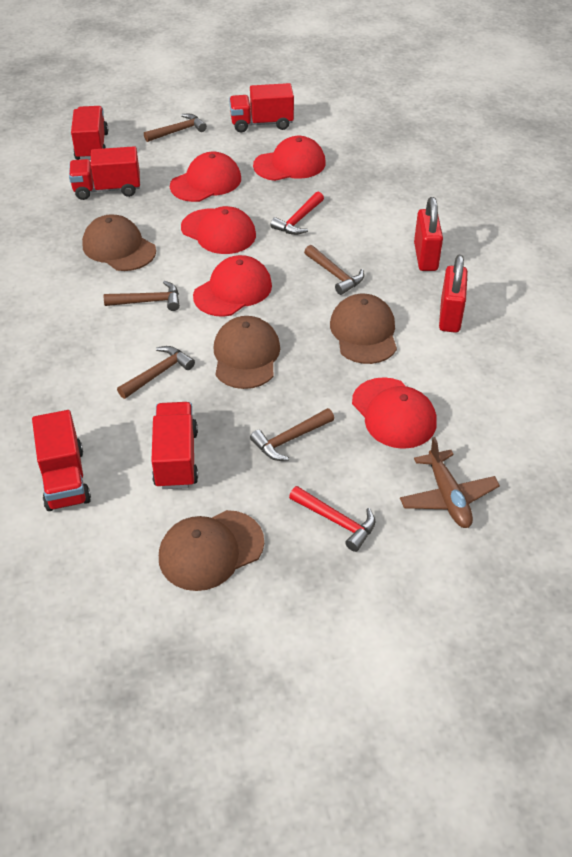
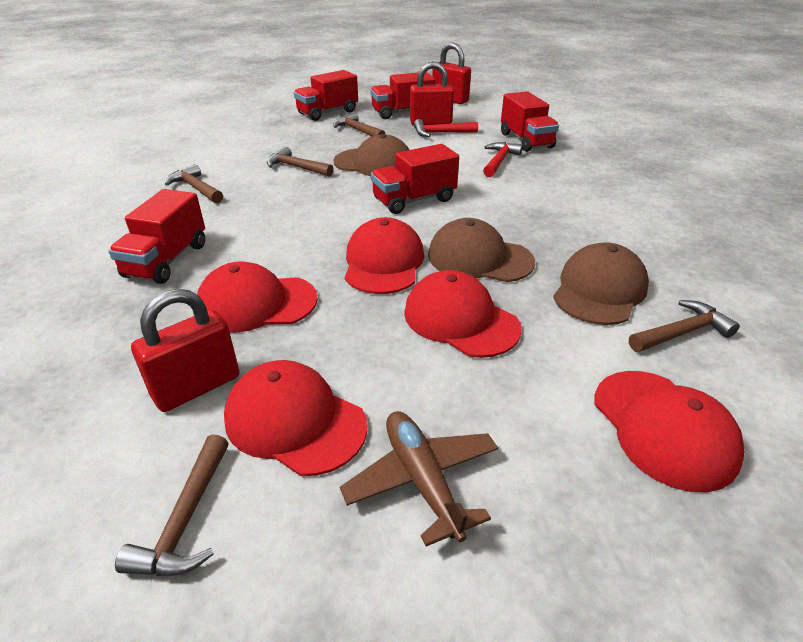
brown cap: [82,214,156,271] [159,510,264,591] [214,316,280,389] [330,294,397,364] = 4 -> [333,134,409,176] [428,218,535,282] [553,242,649,325] = 3
red padlock: [414,197,443,271] [439,255,468,333] = 2 -> [131,289,240,412] [410,61,454,126] [432,43,471,104] = 3

